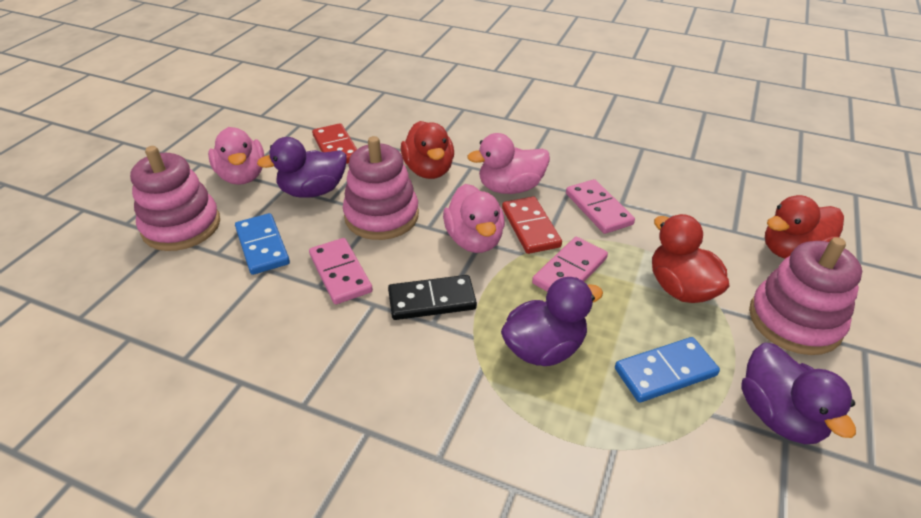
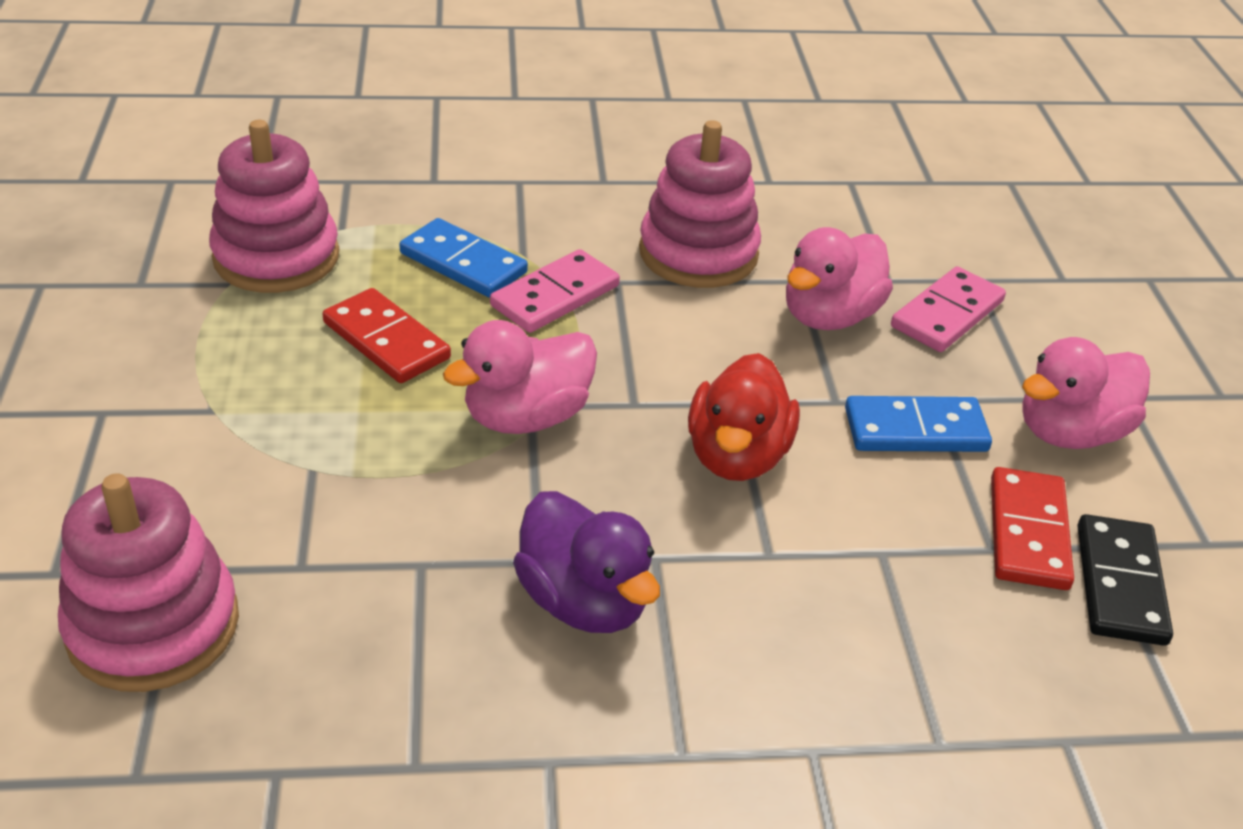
pink domino: [309,238,373,304] [532,237,608,292] [566,179,635,234] = 3 -> [490,249,620,333] [891,266,1006,352] = 2
purple duck: [257,137,346,198] [501,277,603,366] [741,342,856,444] = 3 -> [513,491,660,633] = 1
red duck: [401,121,454,179] [652,214,730,303] [765,195,844,259] = 3 -> [688,353,800,481] = 1

